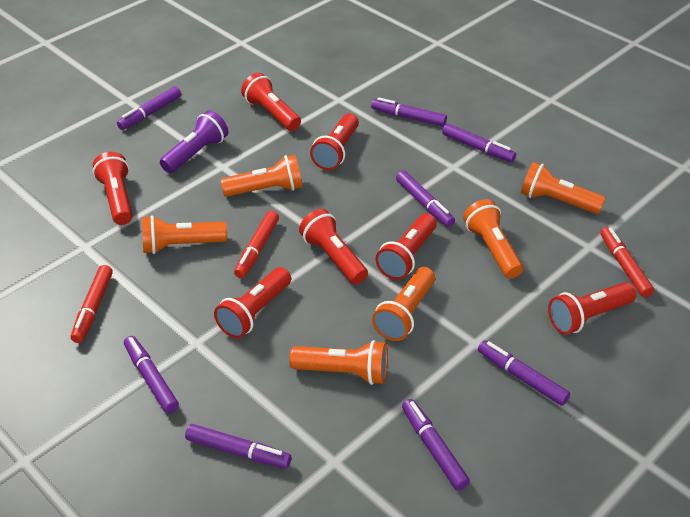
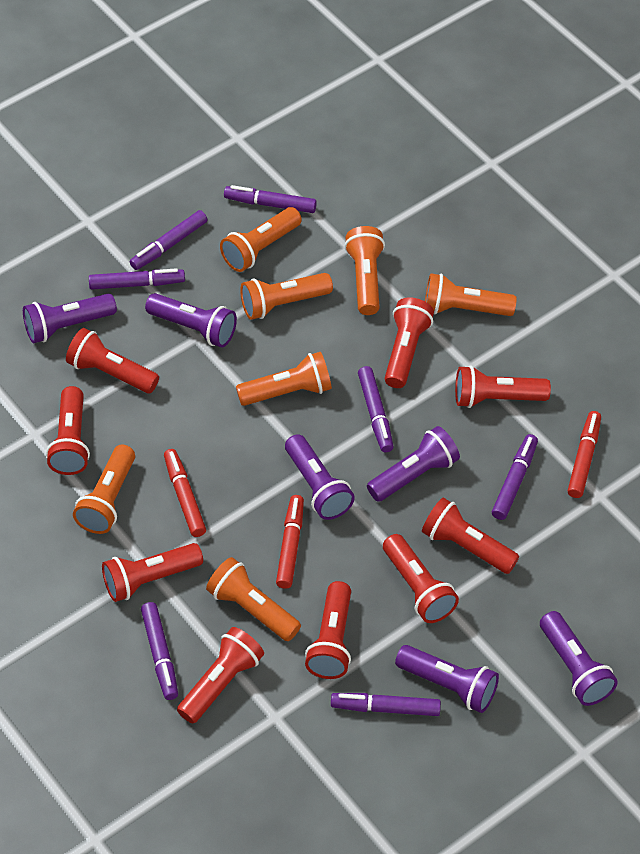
orange flashlight: [142,215,227,254] [221,155,302,197] [289,340,388,385] [372,267,435,341] [463,199,523,278] [521,162,605,214] = 6 -> [73,445,135,534] [206,557,301,641] [220,207,302,272] [236,352,332,406] [240,273,333,320] [344,226,385,315] [425,273,517,316] = 7
purple flashlight: [160,110,229,173] = 1 -> [23,294,117,343] [145,293,237,348] [285,434,355,520] [367,426,460,502] [395,645,499,713] [540,611,618,706] = 6
purple marker: [117,86,181,130] [124,336,179,414] [185,424,291,468] [371,97,447,126] [396,171,455,227] [402,399,470,490] [442,123,516,162] [478,340,570,406] = 8 -> [89,268,185,289] [130,210,207,270] [141,602,178,700] [224,185,317,213] [331,693,441,716] [358,366,394,452] [492,434,538,520] = 7
red flashlight: [93,152,133,225] [214,267,291,338] [241,73,301,131] [299,209,368,284] [310,113,359,170] [376,213,437,280] [548,282,636,335] = 7 -> [46,386,90,475] [66,328,159,393] [102,543,203,602] [177,627,264,724] [305,581,351,679] [383,534,459,623] [385,297,434,388] [422,498,519,574] [455,365,551,408] = 9

